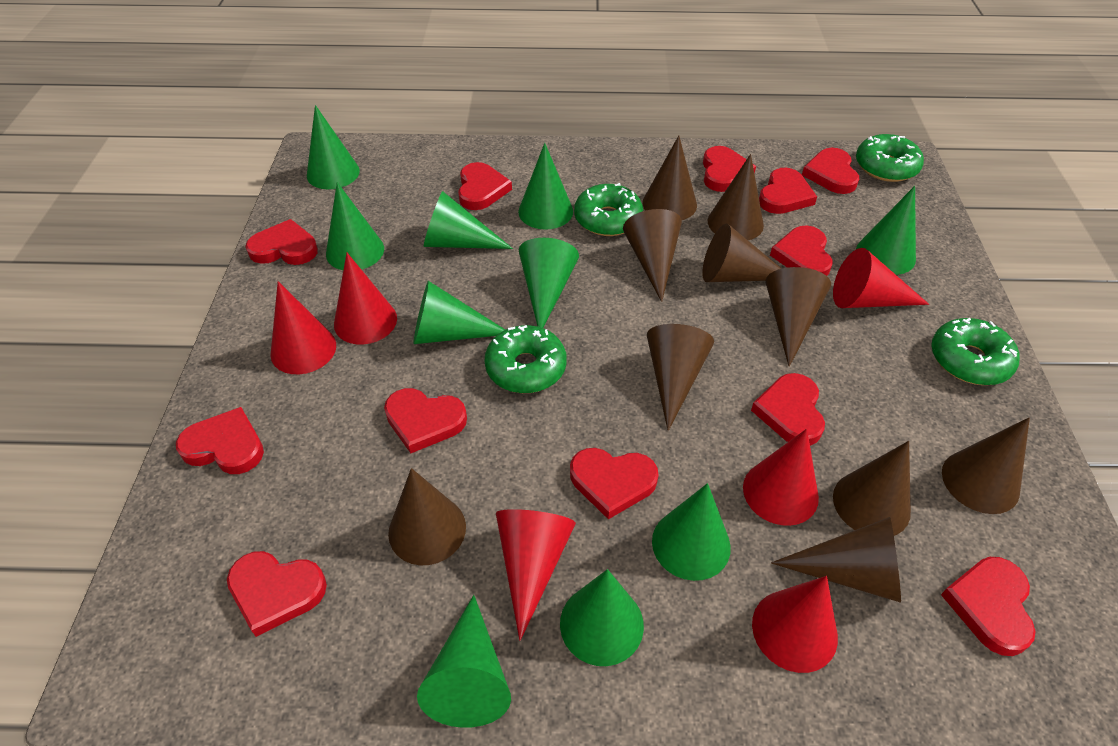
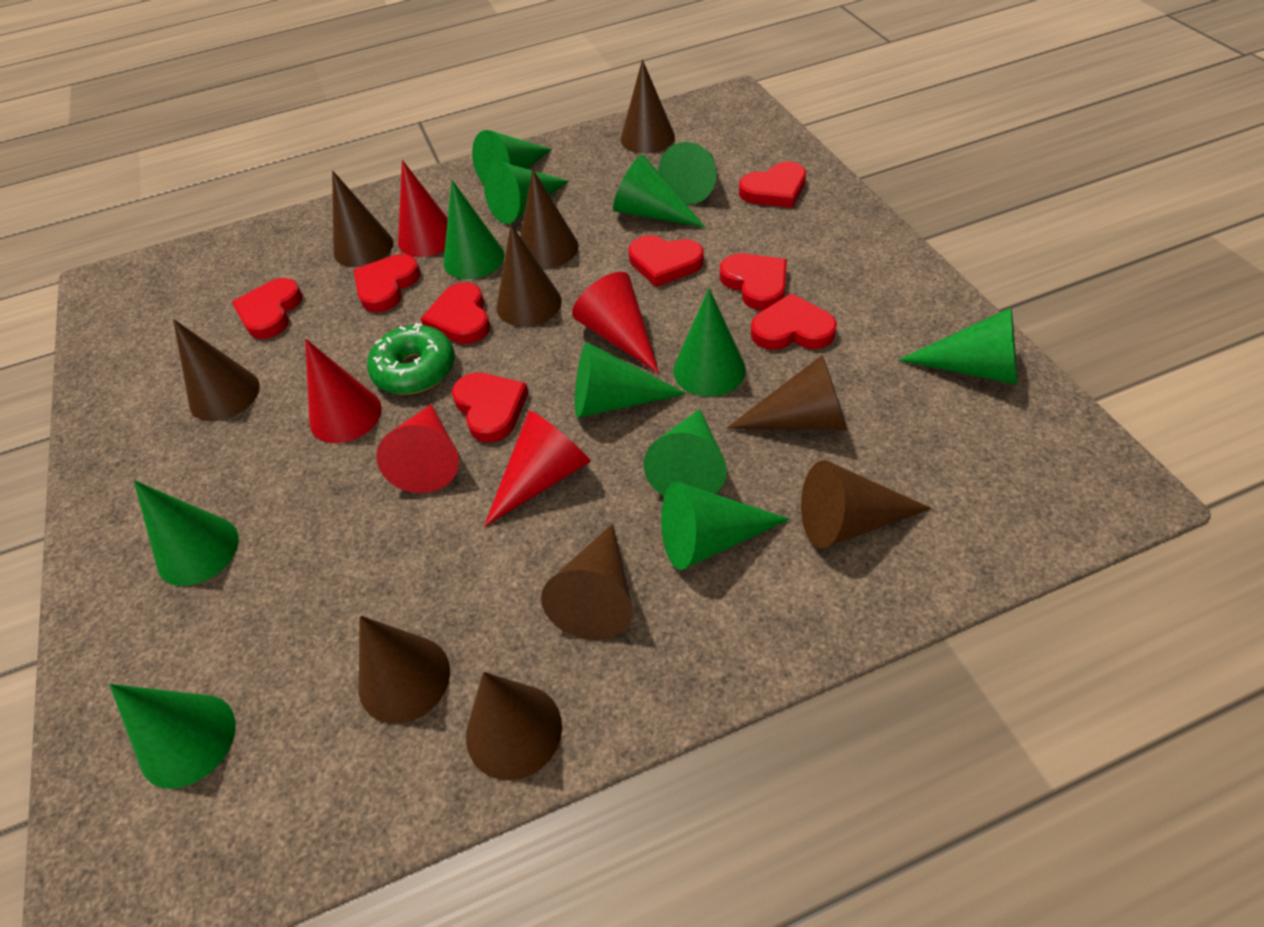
green cone: [307,105,360,189] [326,182,384,270] [413,281,505,344] [417,595,511,728] [424,191,513,249] [518,143,573,230] [519,238,579,328] [560,569,644,666] [652,483,731,581] [856,186,916,275] = 10 -> [109,684,236,789] [134,480,239,586] [443,180,505,279] [472,130,552,184] [484,161,569,224] [575,342,687,418] [613,155,705,228] [644,409,727,496] [658,142,716,205] [661,482,790,570] [673,289,746,396] [898,308,1017,385] = 12
green donut: [485,325,567,393] [574,183,643,236] [856,134,924,182] [931,318,1020,385] = 4 -> [367,323,455,394] = 1
red cone: [271,281,336,374] [334,253,397,345] [496,509,576,641] [743,429,819,526] [752,576,838,673] [833,248,929,308] = 6 -> [305,339,382,443] [376,404,459,493] [398,160,448,257] [484,410,591,527] [572,272,659,374] = 5
red heart: [176,407,264,474] [227,551,327,637] [245,219,318,265] [384,388,467,453] [458,162,512,210] [570,448,659,519] [703,146,756,192] [751,373,825,446] [759,168,817,214] [770,225,833,276] [802,148,859,194] [941,557,1036,656] = 12 -> [232,278,303,339] [354,254,420,312] [420,282,490,344] [452,373,529,442] [628,235,704,287] [720,253,787,310] [739,162,806,208] [751,293,837,350] = 8

